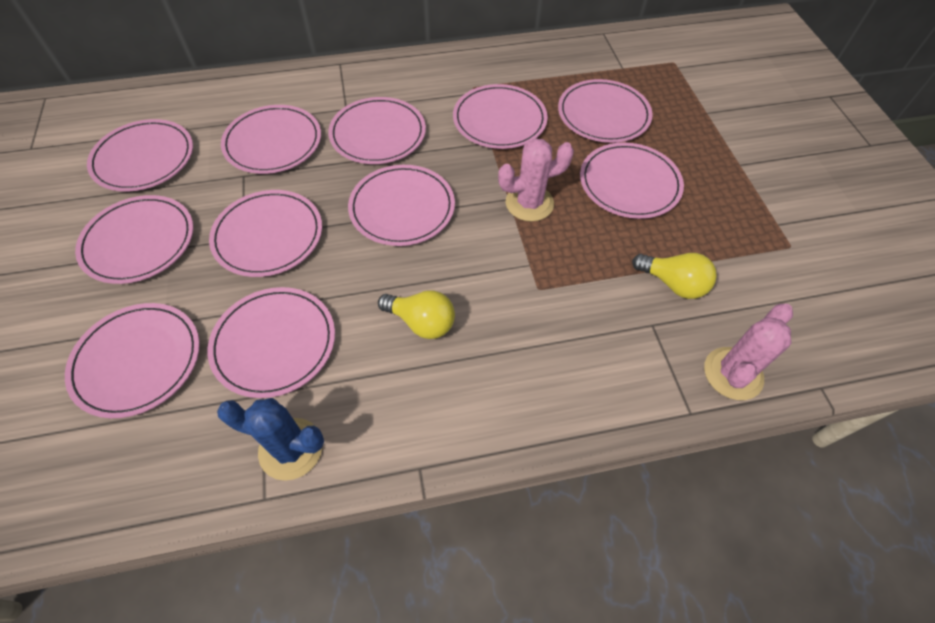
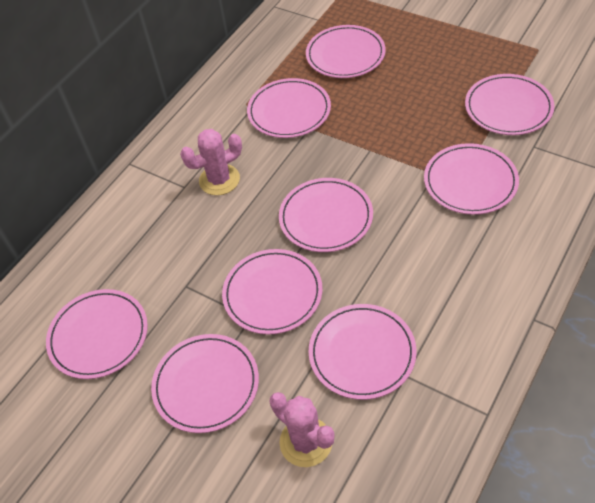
blue cactus: [217,398,324,481] = 1 -> none = 0
pink plate: [65,303,200,418] [75,195,193,284] [87,119,193,192] [208,287,335,398] [209,190,322,277] [221,105,321,174] [328,97,426,164] [348,165,455,246] [453,84,548,149] [558,79,653,143] [580,142,684,219] = 11 -> [46,289,148,379] [151,334,259,433] [222,249,322,335] [247,78,331,138] [279,178,373,252] [306,25,386,78] [308,304,417,400] [424,143,519,215] [465,74,555,135] = 9
yellow light bulb: [378,290,455,339] [632,253,717,299] = 2 -> none = 0

